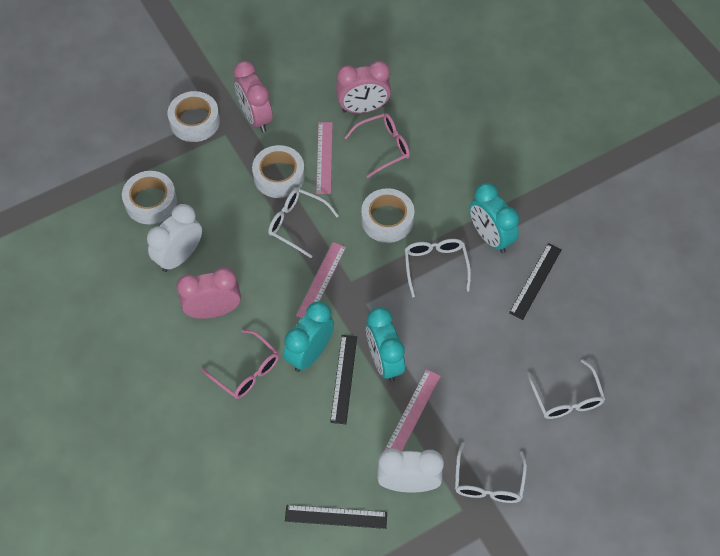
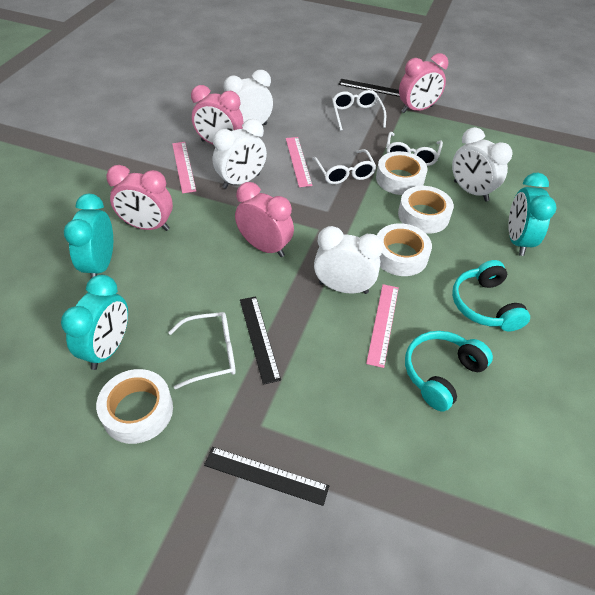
pink clock: [177,267,241,319] [234,61,273,132] [336,61,391,113] = 3 -> [106,165,173,231] [191,85,244,145] [235,182,294,257] [399,53,448,113] = 4
pink glasses: [201,329,279,399] [344,113,410,178] = 2 -> none = 0
turquoise headphones: none = 0 -> [405,331,493,412] [452,260,530,331] = 2
white clock: [147,204,202,272] [377,448,444,492] = 2 -> [213,119,267,189] [224,70,273,129] [314,226,383,294] [452,127,513,202] = 4

